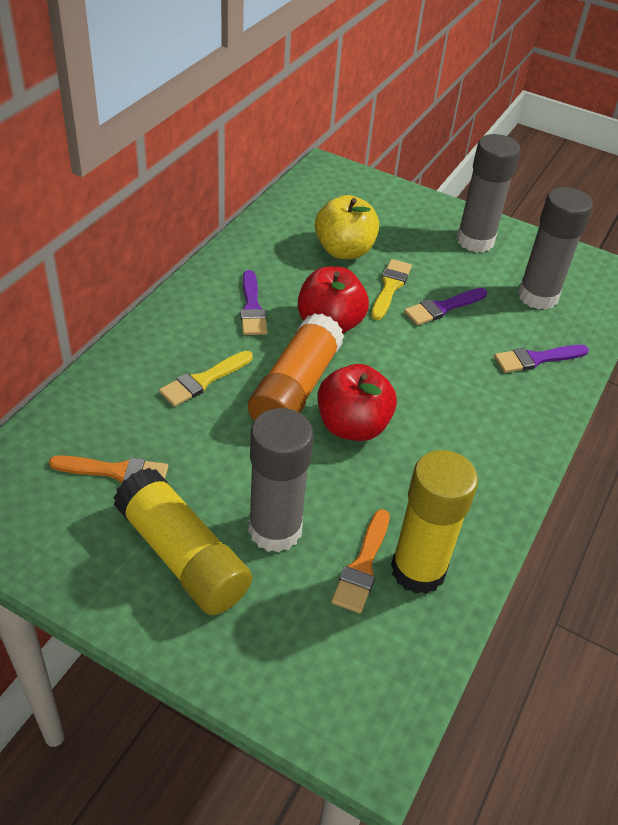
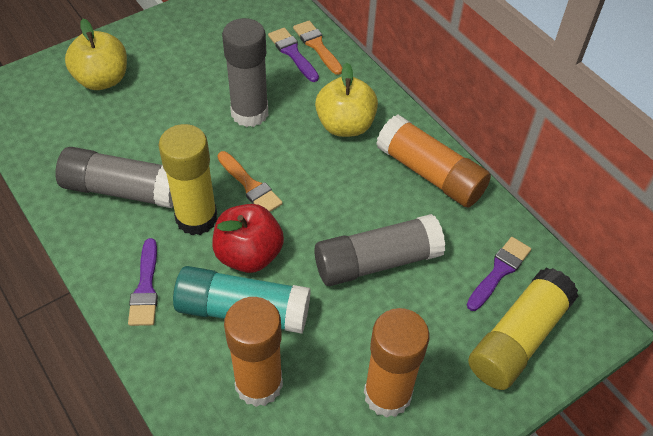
orange glue stick: [248,313,344,421] = 1 -> [224,297,283,407] [364,308,430,418] [376,114,491,207] = 3
red apple: [298,267,369,334] [318,364,397,441] = 2 -> [212,204,284,273] = 1
turquoise glue stick: none = 0 -> [173,266,311,334] = 1
yellow apple: [315,195,379,259] = 1 -> [65,19,127,90] [315,63,378,137] = 2
yellow brush: [159,351,253,407] [371,259,412,320] = 2 -> none = 0

